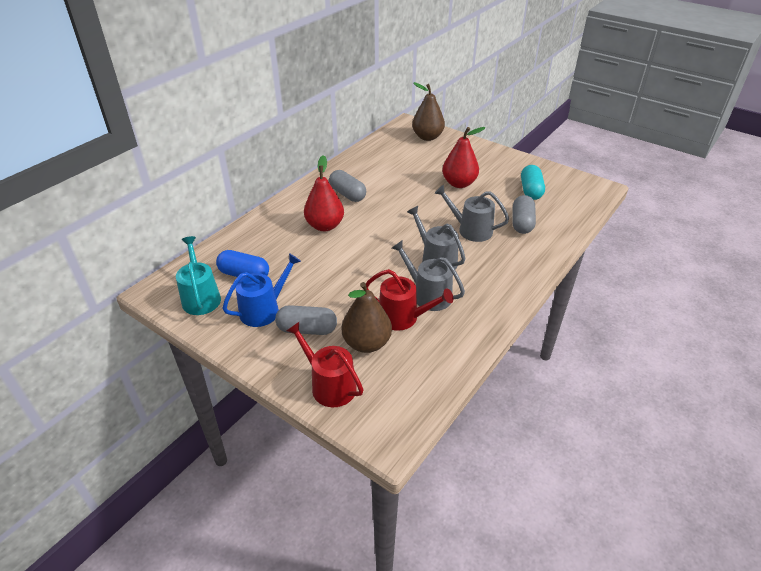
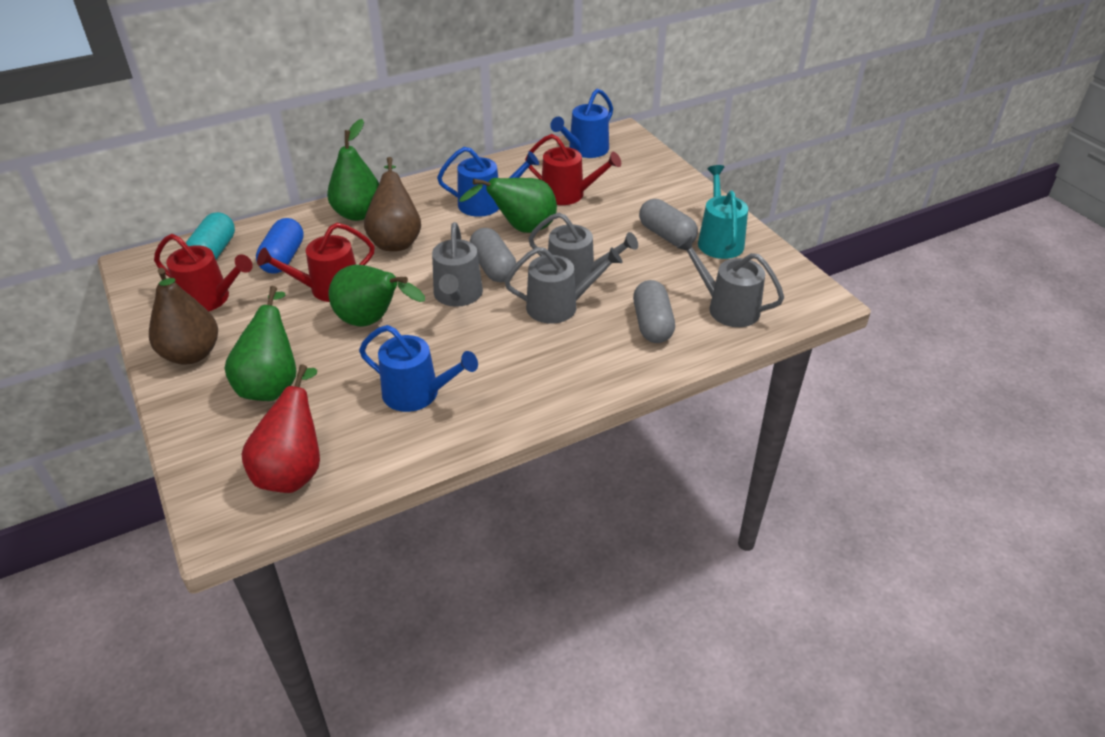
blue watering can: [222,253,301,327] = 1 -> [359,325,478,412] [437,147,539,217] [550,89,613,158] = 3
green pear: none = 0 -> [225,286,296,401] [327,119,379,221] [329,265,425,326] [459,178,557,233] = 4
grey watering can: [392,240,465,311] [407,206,466,270] [434,185,509,242] = 3 -> [432,222,483,307] [505,247,623,324] [528,213,638,287] [677,236,784,327] = 4
red pear: [304,155,344,231] [442,127,486,188] = 2 -> [241,364,320,493] = 1
red watering can: [286,322,364,407] [366,269,453,331] = 2 -> [154,234,253,311] [257,223,375,302] [525,134,621,205] = 3

